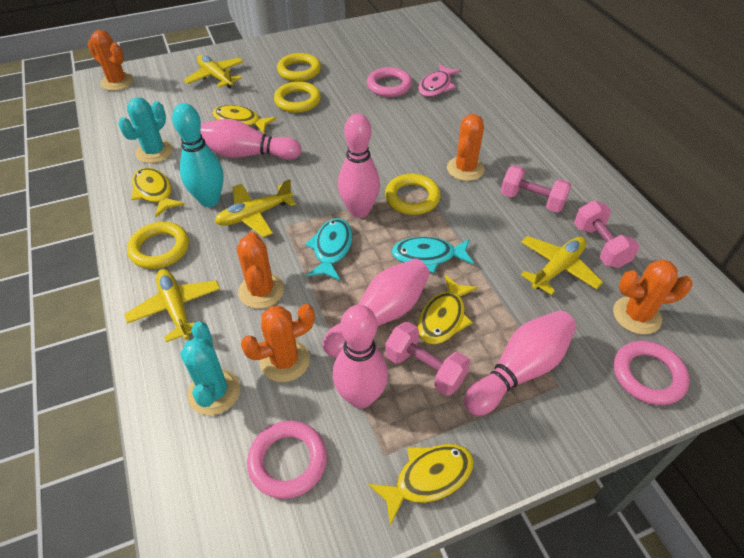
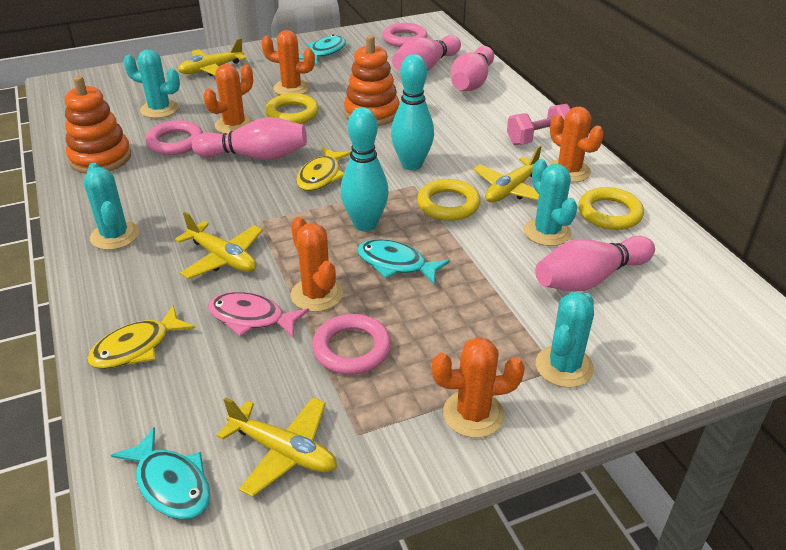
orange stacking toy: none = 0 -> [65,76,131,174] [344,35,400,126] = 2
pink bowling pin: [201,119,302,160] [322,259,430,357] [333,305,388,409] [338,113,380,218] [464,310,577,416] = 5 -> [192,117,307,160] [392,35,461,71] [450,46,494,91] [535,236,655,292] = 4
pink dumbbell: [385,322,470,396] [501,165,572,212] [574,201,640,268] = 3 -> [507,104,571,145] = 1
turquoise bowling pin: [172,103,224,207] = 1 -> [340,107,389,232] [391,54,434,170] = 2
turquoise cactus: [118,98,173,163] [180,321,240,415] = 2 -> [84,163,139,250] [123,49,180,118] [524,159,578,246] [536,292,594,388] = 4
turquoise fish: [305,218,352,280] [391,237,474,273] = 2 -> [111,427,210,519] [299,35,346,64] [357,239,450,285] = 3
yellow fish: [131,168,185,217] [212,105,277,133] [368,444,474,526] [418,275,478,345] = 4 -> [87,305,195,369] [296,147,350,191] = 2
yellow ring: [127,222,189,269] [274,81,321,113] [277,53,321,81] [385,174,441,215] = 4 -> [265,93,319,124] [417,179,481,221] [578,187,644,230] = 3

